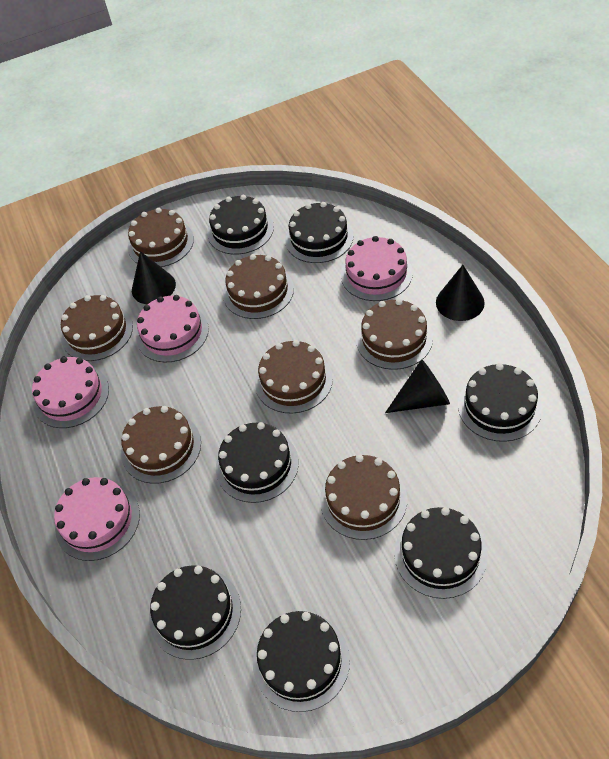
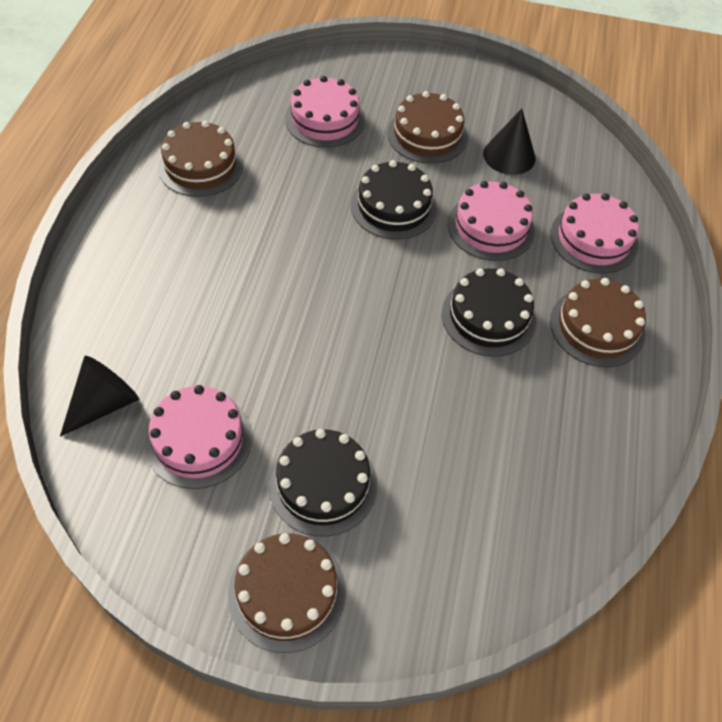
black cake: [149,565,241,660] [207,195,274,254] [216,422,299,503] [253,611,350,712] [285,202,354,263] [394,507,488,599] [458,363,542,442] = 7 -> [268,429,377,536] [351,160,437,239] [442,268,536,357] = 3
black cone: [132,251,176,304] [385,359,450,413] [436,265,485,321] = 3 -> [60,356,139,437] [483,108,535,175] = 2
brown cake: [61,295,133,361] [121,406,201,484] [128,208,194,267] [223,254,294,319] [255,340,333,414] [320,455,407,540] [356,299,433,370] = 7 -> [158,121,243,197] [228,533,346,653] [387,91,468,164] [550,278,646,367] = 4

